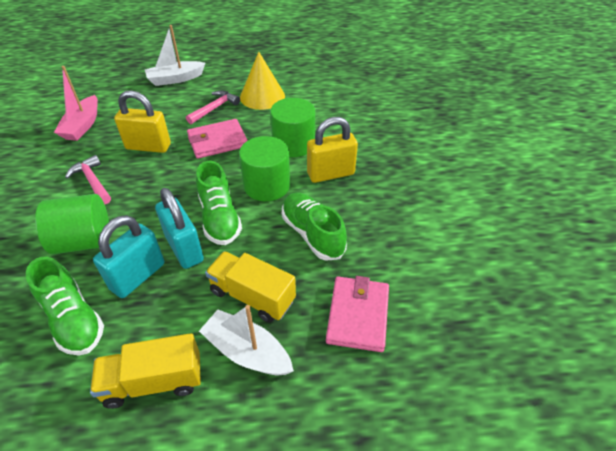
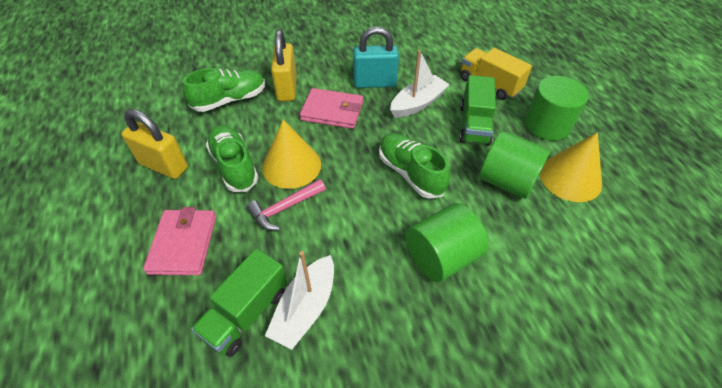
green truck: none = 0 -> [191,248,287,357] [459,75,496,146] = 2
pink boat: [54,66,98,141] = 1 -> none = 0
pink hammer: [65,155,111,204] [186,91,240,124] = 2 -> [247,179,326,230] = 1
turquoise padlock: [93,215,164,298] [155,188,204,269] = 2 -> [353,27,399,88] = 1
yellow cone: [240,52,285,110] = 1 -> [262,120,321,189] [540,132,602,202] = 2
yellow truck: [90,333,201,409] [205,251,296,323] = 2 -> [461,48,532,100] = 1

